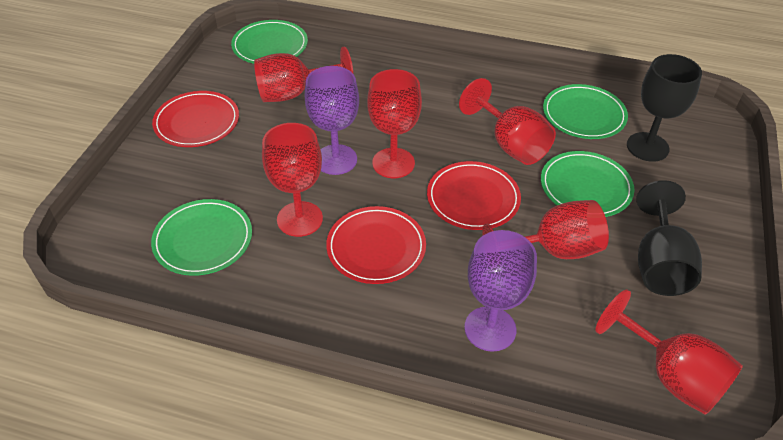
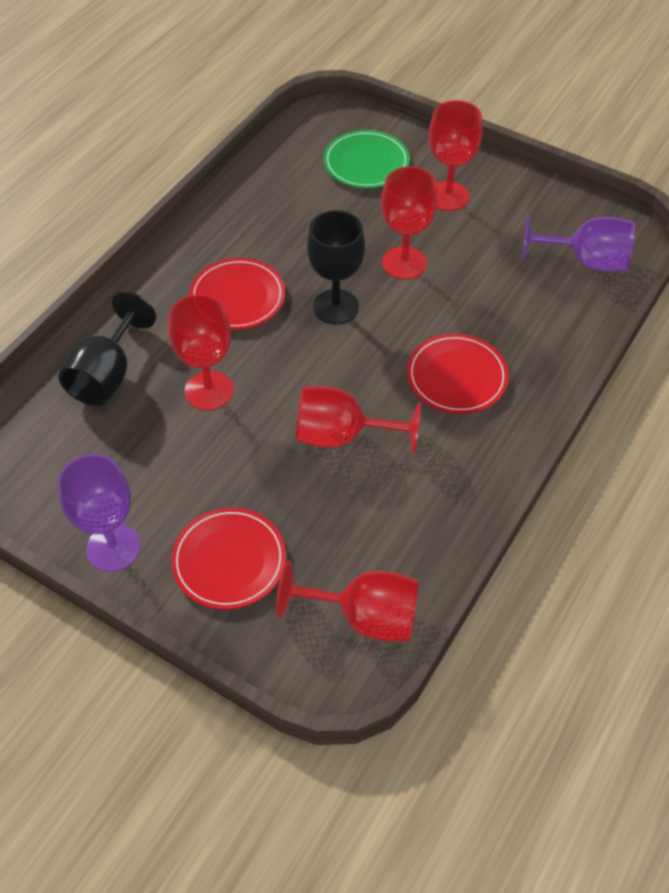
green plate: [151,199,252,276] [231,20,308,64] [541,151,634,217] [543,84,628,139] = 4 -> [323,130,410,188] = 1
red goblet: [254,47,353,102] [262,123,323,237] [367,69,422,178] [459,78,556,165] [482,200,609,259] [595,290,743,415] = 6 -> [168,294,234,410] [276,561,419,642] [296,386,421,454] [381,166,437,280] [429,100,483,211] = 5

